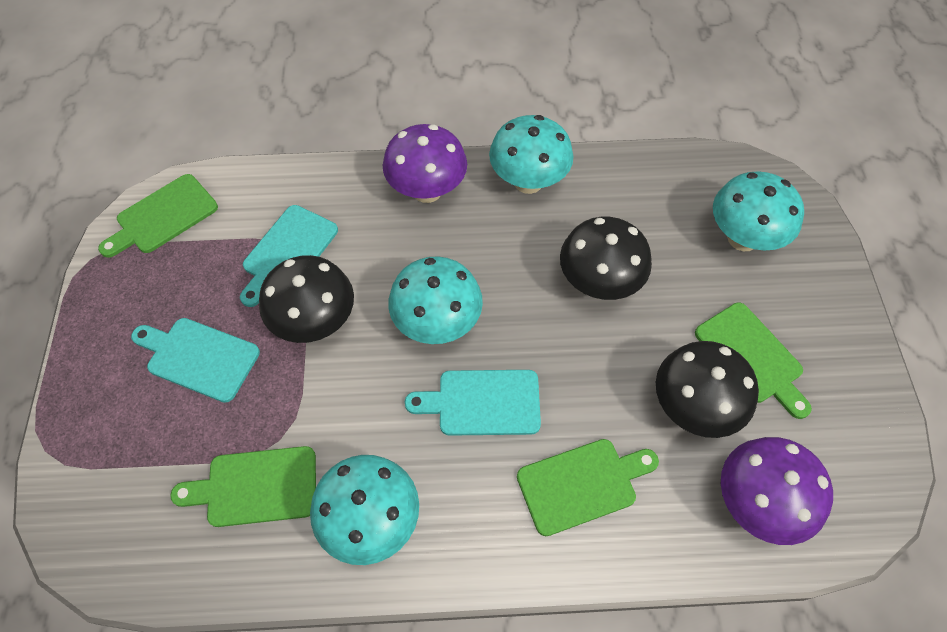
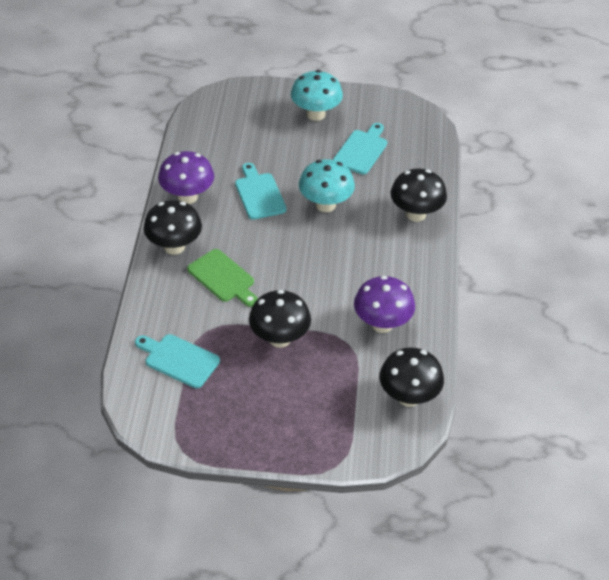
black mushroom: [259,255,354,343] [560,217,652,300] [656,341,759,438] = 3 -> [144,200,202,255] [249,290,311,348] [379,348,444,407] [390,169,447,222] = 4
green cutting board: [98,174,218,258] [170,446,316,527] [517,439,659,536] [695,303,812,419] = 4 -> [187,249,258,307] = 1
turquoise mushroom: [310,455,419,565] [388,256,483,344] [489,115,573,194] [713,172,804,251] = 4 -> [291,70,343,121] [299,159,355,212] = 2

